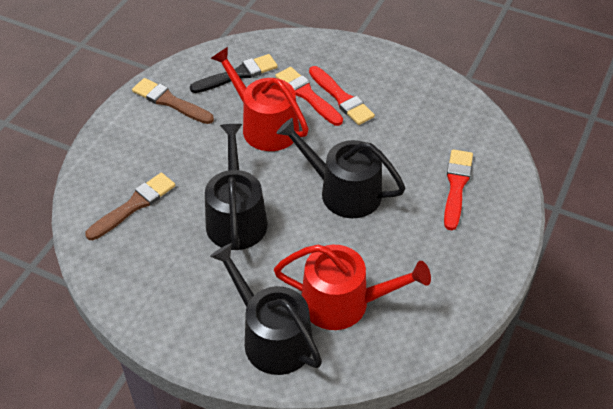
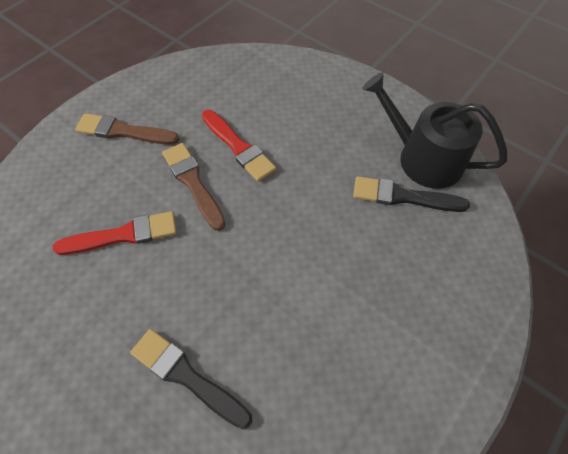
black brush: [190,54,278,93] = 1 -> [130,329,252,429] [353,176,470,212] = 2
black watering can: [205,124,268,250] [210,243,322,375] [276,118,405,218] = 3 -> [362,72,507,189] = 1
red brush: [275,67,343,126] [309,66,375,125] [444,149,473,230] = 3 -> [53,211,177,255] [202,110,276,182] = 2
red watering can: [210,47,309,151] [274,244,431,330] = 2 -> none = 0

